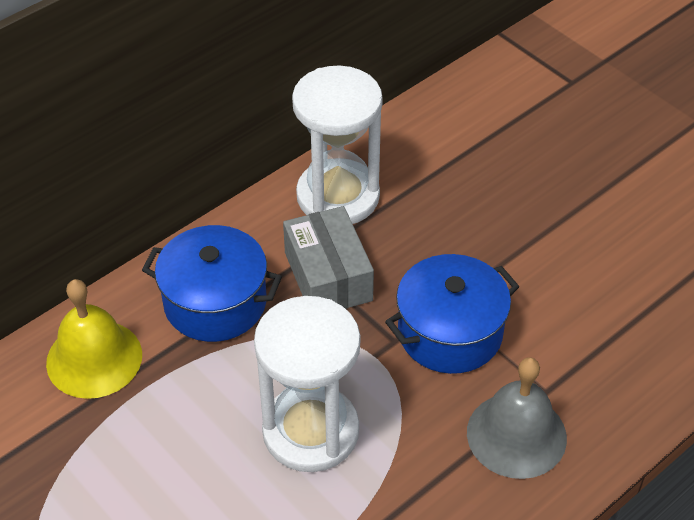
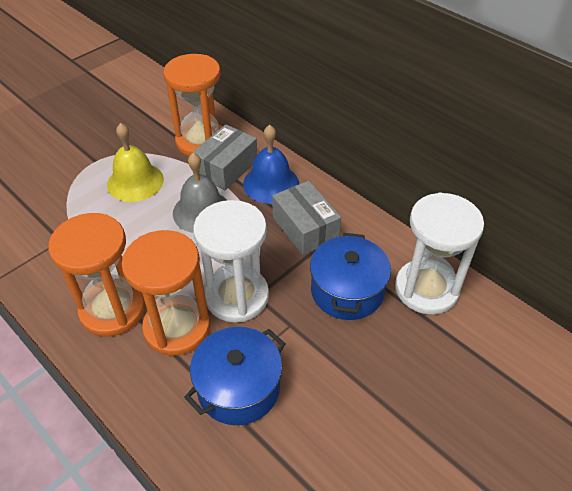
blue bell: none = 0 -> [243,125,299,204] = 1
grey box: [283,206,374,309] = 1 -> [191,124,257,191] [272,181,341,255] = 2
orange hourglass: none = 0 -> [48,213,145,337] [121,230,210,356] [163,54,222,156] = 3

